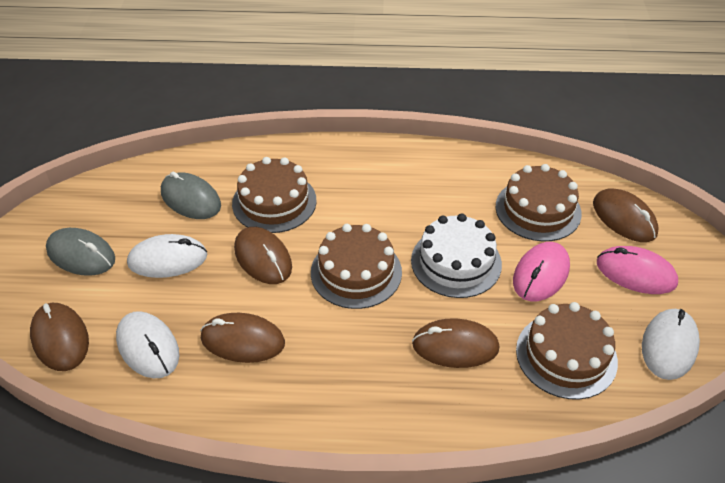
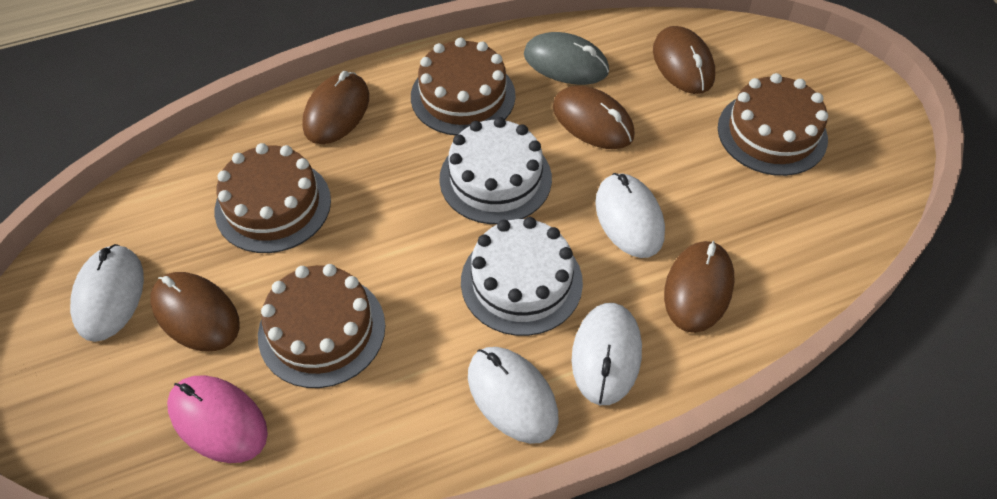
grey mouse: [46,228,115,276] [161,172,221,219] = 2 -> [524,32,609,85] = 1
pink mouse: [513,242,570,301] [597,246,678,294] = 2 -> [167,375,268,463] = 1
white cake: [411,213,502,298] = 1 -> [439,117,552,224] [461,217,583,336] = 2
white mouse: [116,311,179,378] [127,234,207,278] [642,309,700,380] = 3 -> [70,244,144,342] [468,347,558,444] [572,303,642,405] [595,173,665,258] = 4

